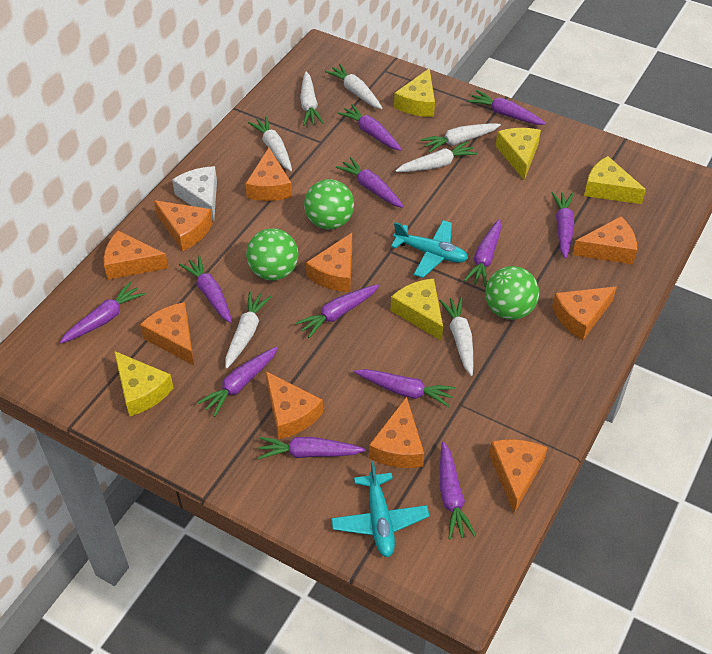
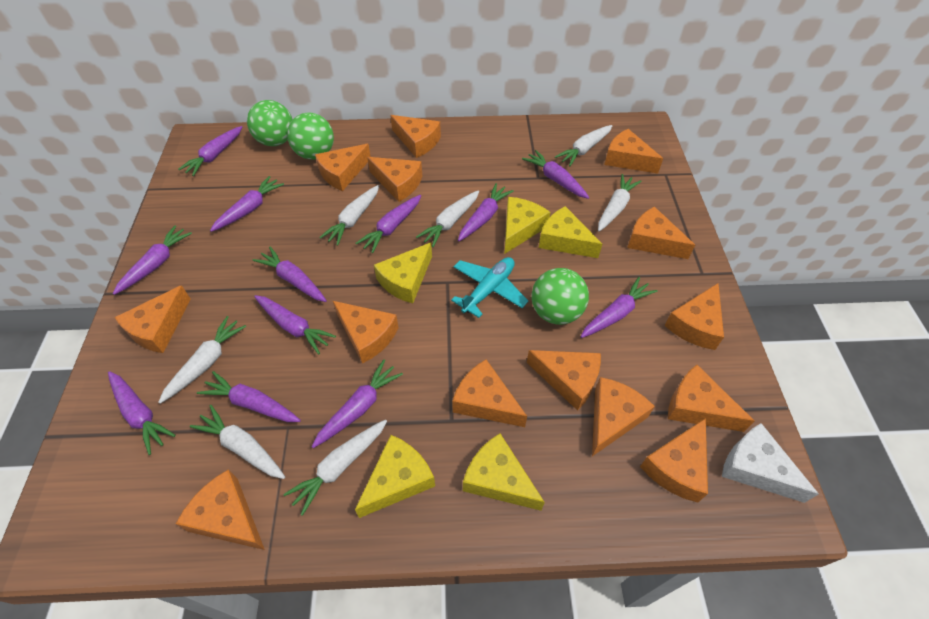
orange cheese: [104,231,169,280] [140,302,194,365] [154,200,213,251] [245,148,292,201] [266,372,323,439] [306,233,352,292] [369,397,424,468] [489,439,547,513] [552,286,617,340] [572,216,637,264] = 10 -> [115,285,191,353] [176,470,265,550] [315,144,371,191] [333,301,399,364] [367,157,422,202] [390,115,441,158] [452,360,527,427] [527,350,601,411] [592,377,655,456] [604,129,663,173] [627,206,695,259] [640,418,708,503] [664,283,724,350] [668,365,754,432] = 14
turquoise plane: [331,461,430,557] [391,220,468,278] = 2 -> [451,257,528,318] = 1

